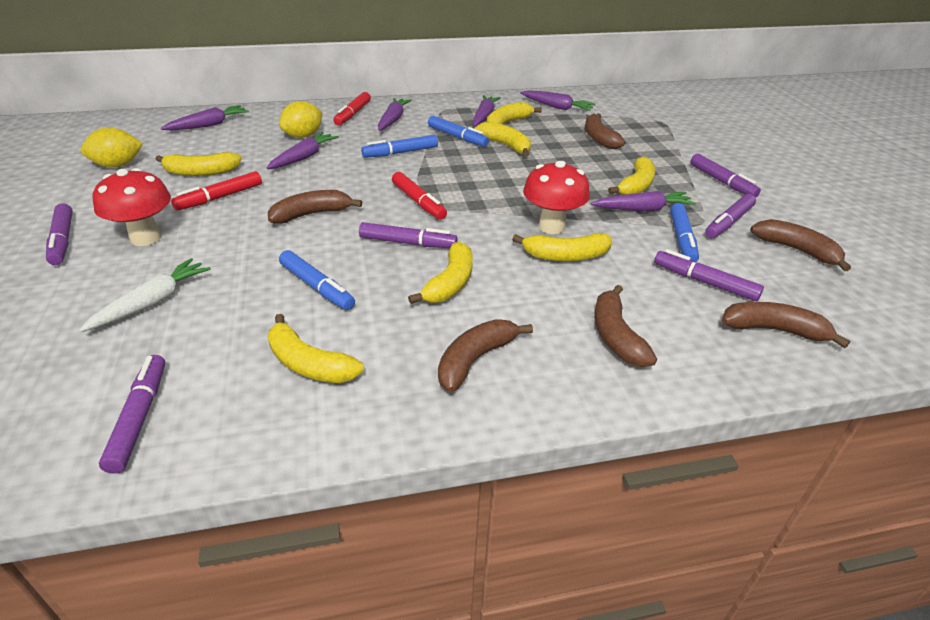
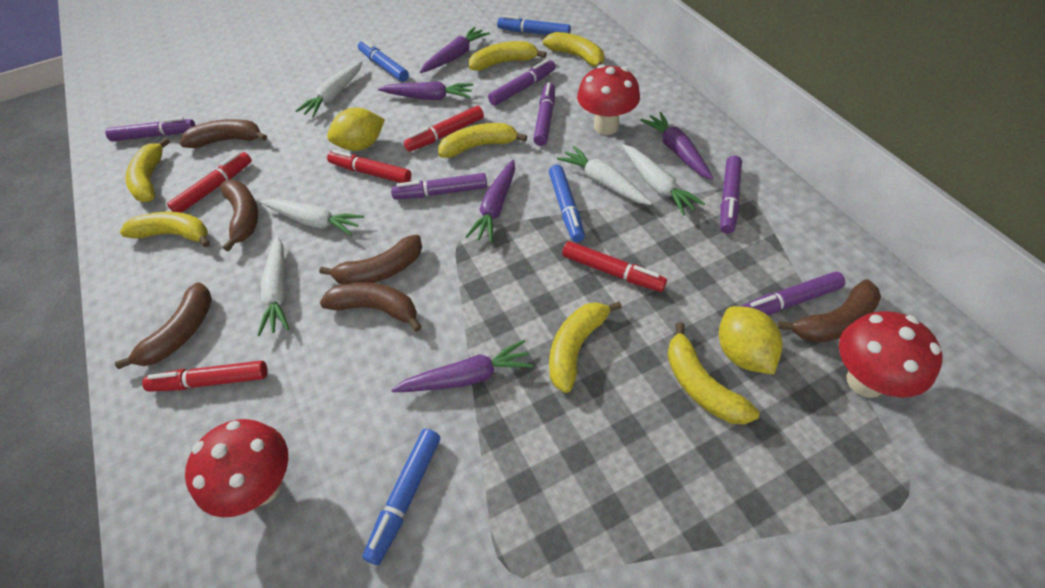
purple carrot: [161,105,249,130] [267,132,339,169] [378,98,412,131] [473,95,501,127] [520,90,596,111] [591,191,696,211] = 6 -> [378,81,473,100] [391,340,533,392] [420,27,490,73] [465,160,515,242] [640,112,713,180] = 5
red marker: [171,171,262,211] [333,92,371,125] [392,172,447,220] = 3 -> [142,361,268,392] [167,152,252,213] [327,150,411,183] [404,106,484,152] [562,241,667,292] = 5
red mushroom: [93,168,171,246] [523,161,590,234] = 2 -> [185,419,288,517] [577,64,640,135] [839,311,943,398] = 3
white carrot: [79,258,211,332] = 1 -> [257,236,289,336] [260,199,364,236] [296,61,363,117] [557,145,652,205] [622,144,705,216] = 5

